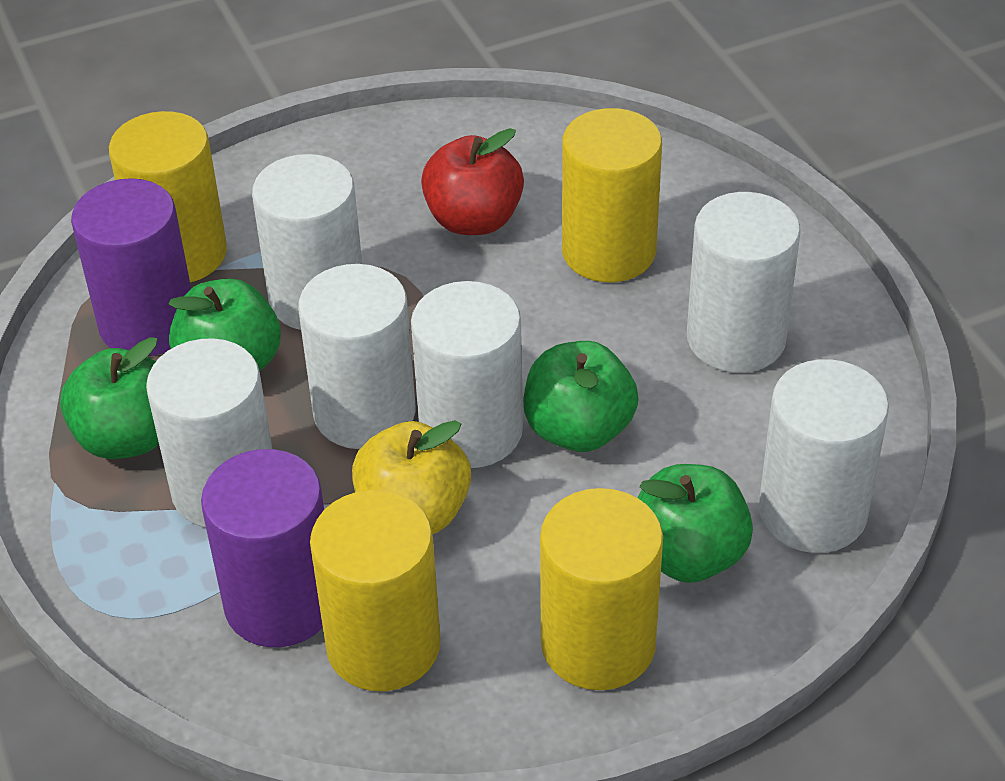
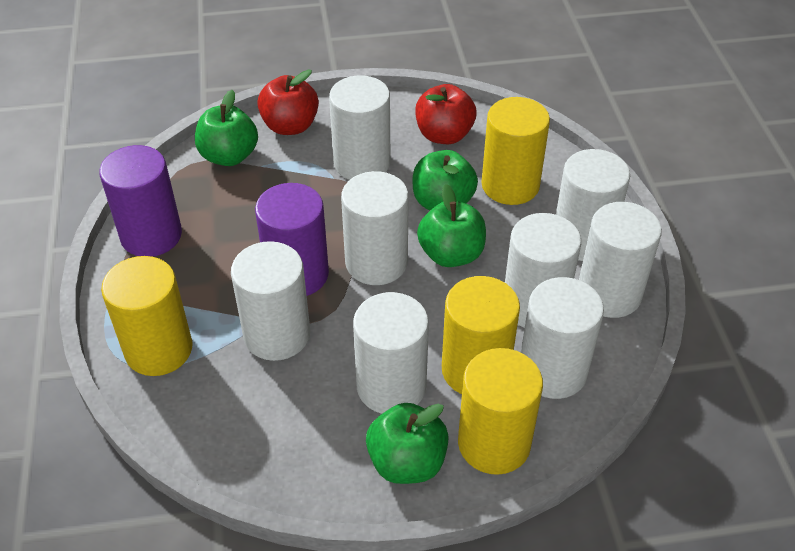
red apple: [421,128,524,235] = 1 -> [257,70,319,135] [415,84,476,144] = 2
white cylinder: [146,338,272,528] [252,154,362,330] [298,264,416,449] [411,281,523,468] [687,192,801,373] [759,359,889,553] = 6 -> [231,241,310,361] [329,76,390,180] [341,171,409,285] [353,292,429,414] [505,213,581,328] [521,277,604,399] [556,149,630,261] [579,202,662,318] = 8
yellow apple: [352,420,471,534] = 1 -> none = 0

